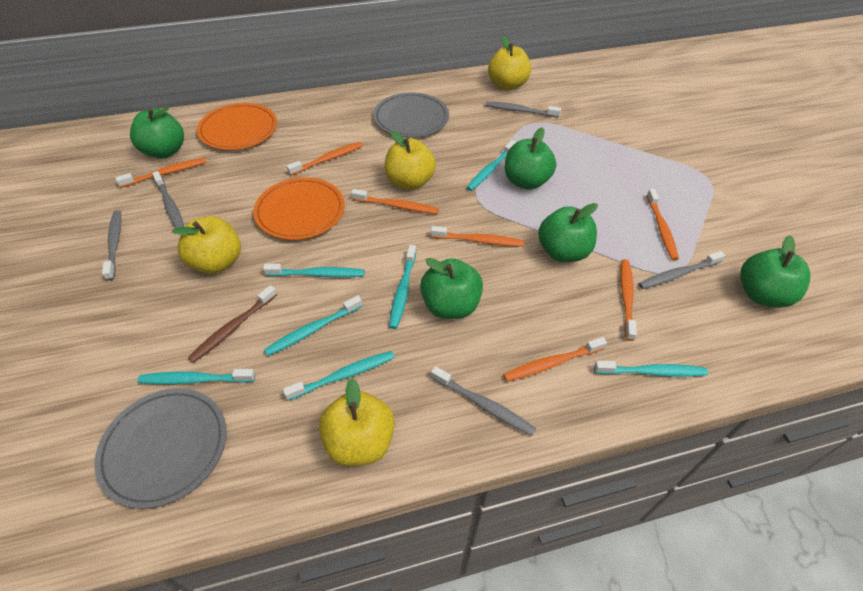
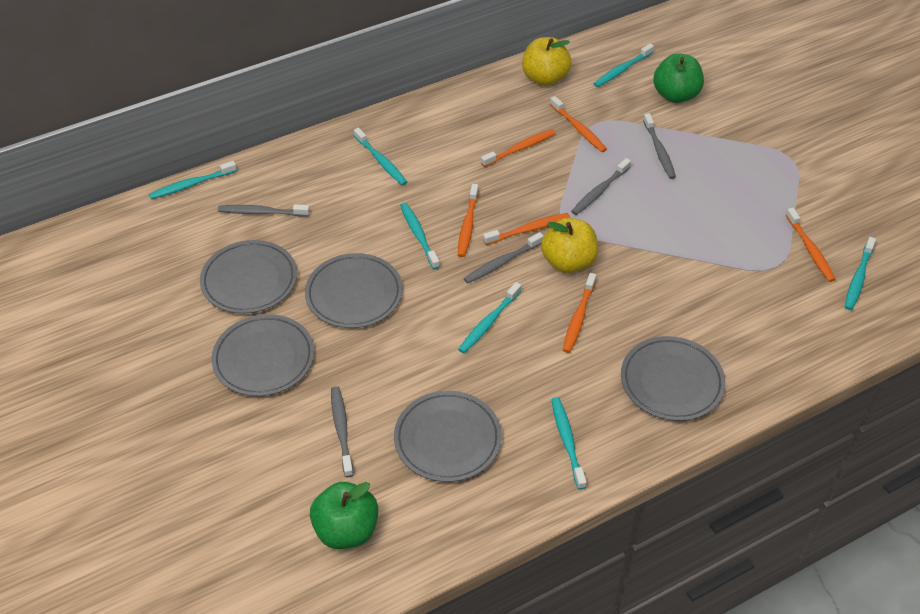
brown toothbrush: [188,285,277,363] = 1 -> none = 0
green apple: [130,107,184,158] [420,258,483,319] [505,127,556,190] [538,203,598,262] [740,235,810,308] = 5 -> [310,482,378,549] [653,53,704,103] = 2
grey plate: [94,388,227,509] [373,93,449,137] = 2 -> [200,240,297,314] [212,314,314,396] [305,253,403,328] [394,391,502,482] [621,336,725,421] = 5
orange plate: [197,103,277,150] [253,177,345,240] = 2 -> none = 0
orange toothbrush: [115,158,206,188] [287,142,363,175] [351,189,439,214] [431,226,524,247] [503,337,607,381] [621,259,637,341] [647,189,679,260] = 7 -> [458,184,479,257] [481,129,556,167] [483,213,570,245] [550,96,607,152] [563,273,596,353] [786,208,836,282] = 6
yellow apple: [172,216,241,274] [319,378,395,466] [384,131,436,190] [488,36,531,90] = 4 -> [522,37,571,86] [541,218,598,273] = 2

